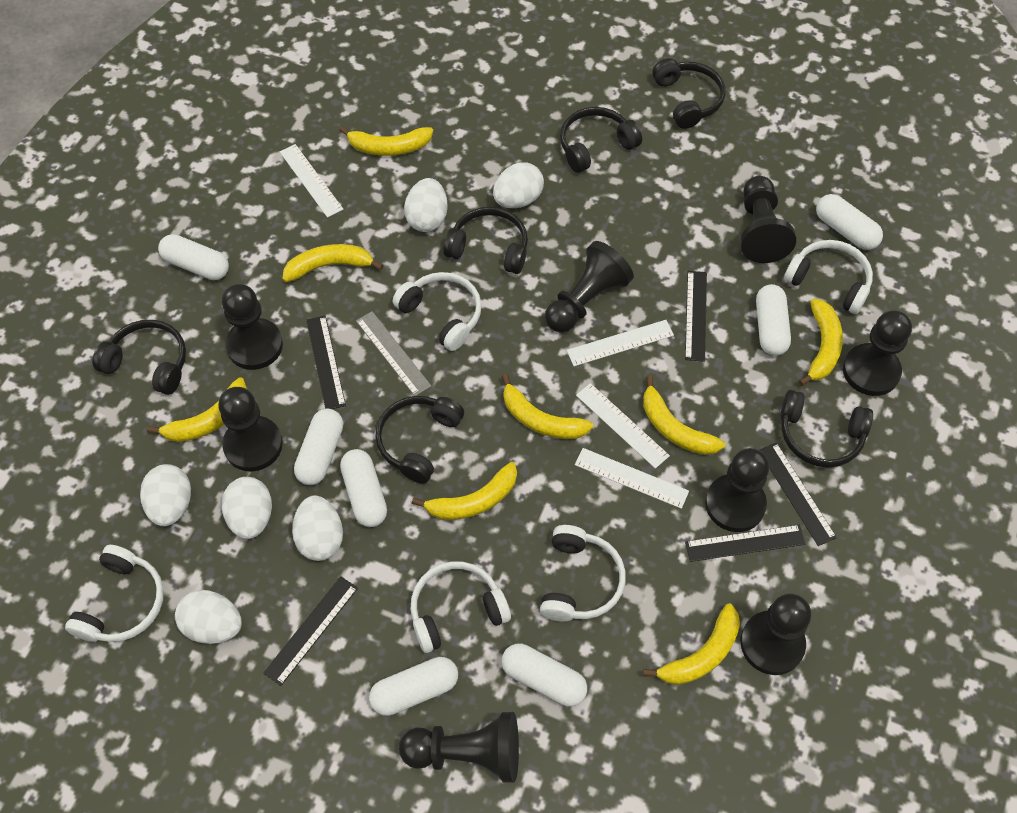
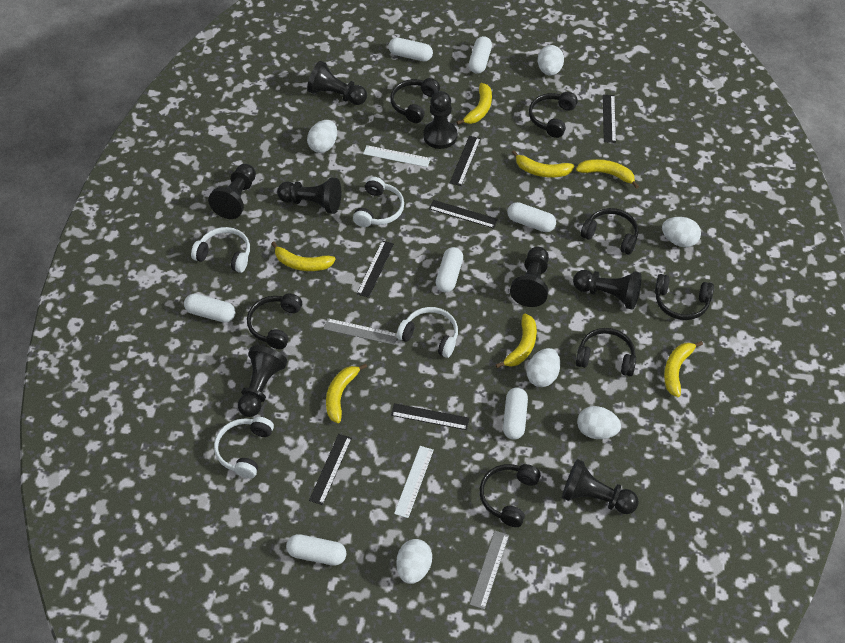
black headphones: [92,320,186,395] [375,396,464,484] [443,207,528,274] [560,107,642,173] [652,58,725,129] [780,390,873,468] = 6 -> [247,293,302,349] [390,78,440,123] [480,464,541,527] [529,92,578,138] [576,328,636,376] [581,208,638,255] [655,274,714,320] = 7
black ruler: [263,576,358,686] [306,316,346,409] [685,271,707,362] [685,525,805,562] [759,442,837,546] = 5 -> [309,434,352,505] [357,240,394,298] [391,403,470,430] [429,200,498,229] [450,136,481,186] [603,95,616,143] = 6
grey ruler: [356,311,431,396] = 1 -> [324,318,397,345] [470,531,509,610] = 2
white headphones: [65,545,164,642] [393,272,482,351] [411,561,511,653] [540,525,626,621] [784,240,873,314] = 5 -> [191,227,250,273] [214,417,274,478] [353,177,404,227] [397,307,458,358] = 4
white ruler: [280,144,343,218] [567,320,674,366] [575,448,689,509] [576,383,670,469] = 4 -> [363,145,431,167] [394,446,434,518] = 2
yellow banana: [147,377,247,442] [282,244,383,282] [339,126,433,156] [412,462,517,520] [501,374,593,439] [643,376,725,455] [643,604,740,685] [799,299,843,386] = 8 -> [271,242,336,271] [326,363,367,423] [457,83,492,125] [495,313,537,368] [512,150,574,177] [576,159,639,189] [664,341,703,397] = 7

